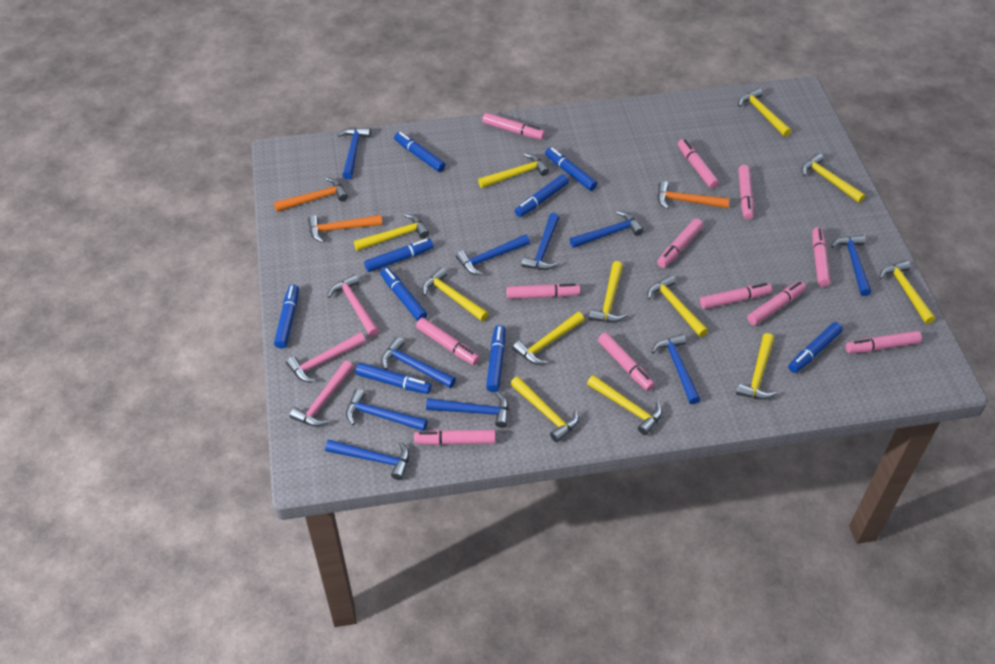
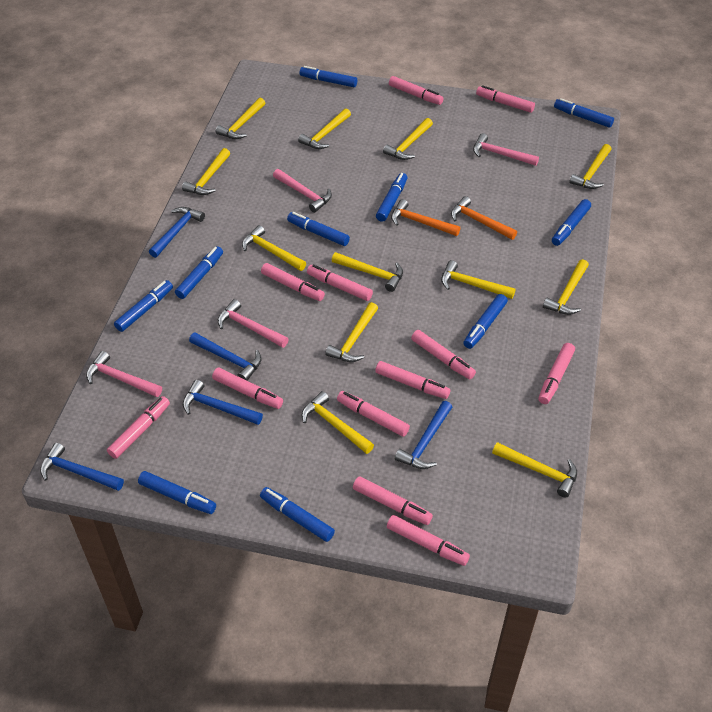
blue hammer: [325,440,409,480] [338,127,371,180] [346,389,428,431] [381,337,456,388] [426,392,509,428] [456,234,530,275] [521,213,560,270] [570,211,644,248] [651,334,701,404] [831,235,871,296] = 10 -> [40,443,124,491] [149,207,205,258] [183,380,263,425] [189,332,262,381] [395,401,452,469] = 5
blue marker: [274,284,299,349] [356,362,431,394] [364,239,434,272] [380,267,427,321] [394,132,446,172] [486,325,505,392] [515,174,569,217] [545,147,597,191] [788,322,843,373] = 9 -> [114,280,173,332] [138,471,216,514] [175,246,223,299] [260,487,335,542] [287,212,350,246] [299,66,357,87] [376,173,407,222] [463,294,508,349] [552,199,591,246] [554,98,614,128] = 10
orange hammer: [274,177,348,212] [308,215,382,243] [657,181,730,209] = 3 -> [391,199,460,236] [451,196,517,240] = 2
pink hammer: [286,332,366,382] [290,361,354,427] [327,274,379,337] = 3 -> [86,351,162,397] [218,299,289,348] [273,169,332,213] [473,133,539,166] = 4

